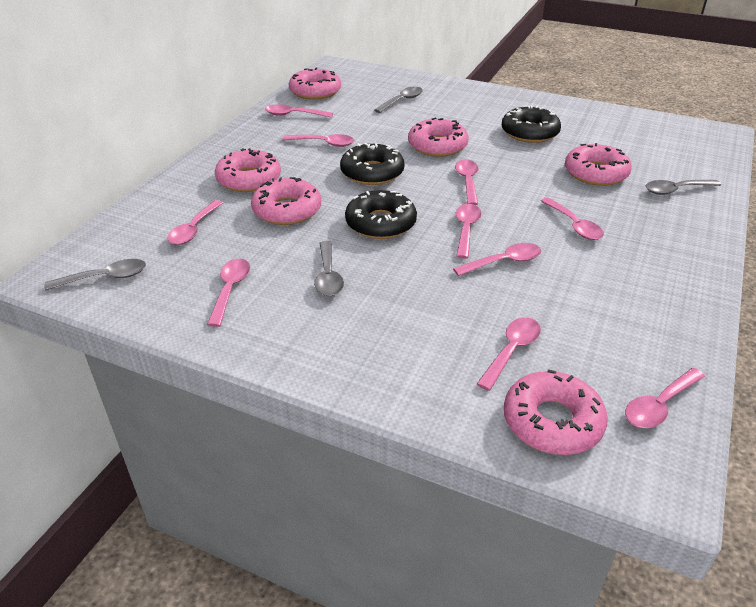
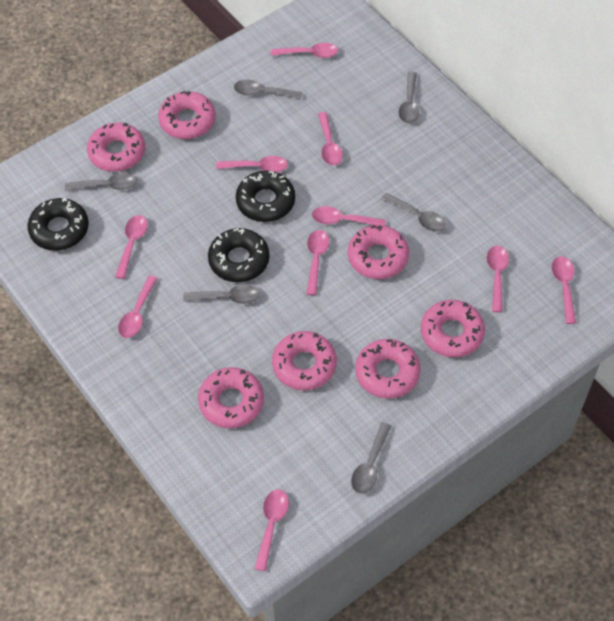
grey spoon: [44,259,146,290] [314,241,344,296] [374,87,423,113] [645,180,721,195] = 4 -> [65,173,137,191] [183,285,260,304] [234,80,303,99] [351,422,392,494] [381,193,446,232] [399,72,419,123] = 6
pink donut: [215,148,281,192] [251,177,321,225] [289,67,341,100] [408,117,469,157] [504,369,608,455] [565,143,632,186] = 6 -> [87,123,145,172] [158,91,216,139] [198,367,264,428] [272,331,337,390] [348,225,409,279] [355,339,421,399] [421,300,485,358] = 7

